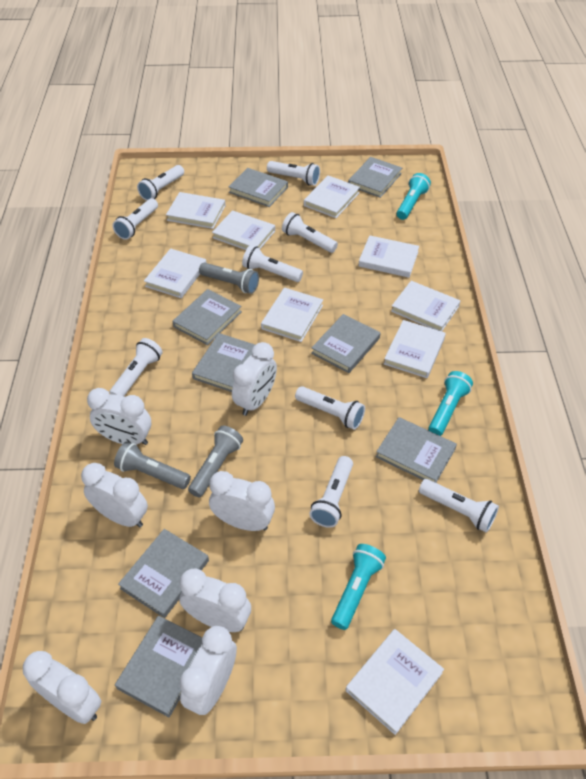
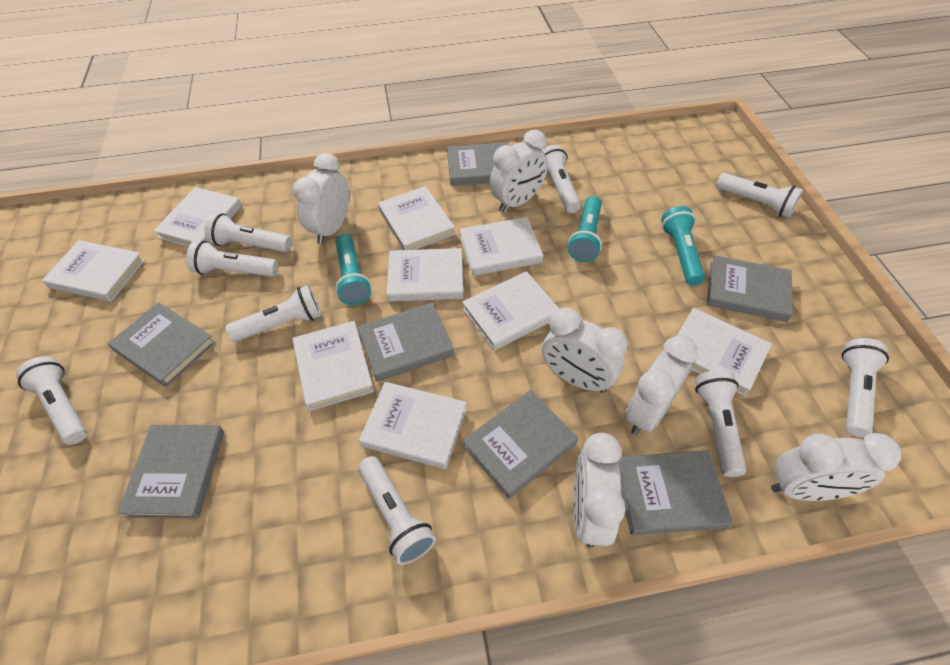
grey book: [115,616,203,717] [118,529,209,618] [172,289,242,345] [192,333,255,392] [229,168,288,207] [311,314,380,373] [348,157,402,198] [376,417,457,483] = 8 -> [108,302,216,387] [118,425,224,519] [358,303,454,382] [447,142,509,186] [463,390,578,499] [618,450,733,535] [707,255,793,322] = 7
grey flashlight: [114,441,191,489] [188,426,243,497] [199,263,259,294] = 3 -> none = 0
white clock: [23,651,102,724] [81,463,148,528] [87,388,151,445] [179,626,237,715] [180,569,251,632] [209,471,275,531] [232,342,277,416] = 7 -> [293,153,349,244] [490,130,548,212] [542,307,628,393] [574,433,625,548] [625,336,698,435] [771,433,901,501] = 6

